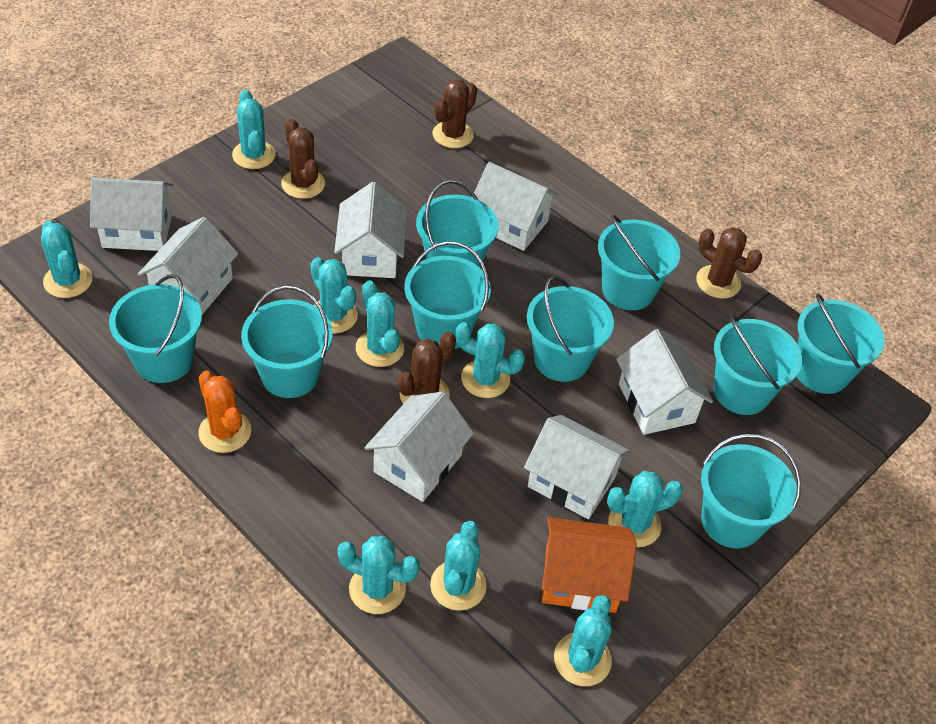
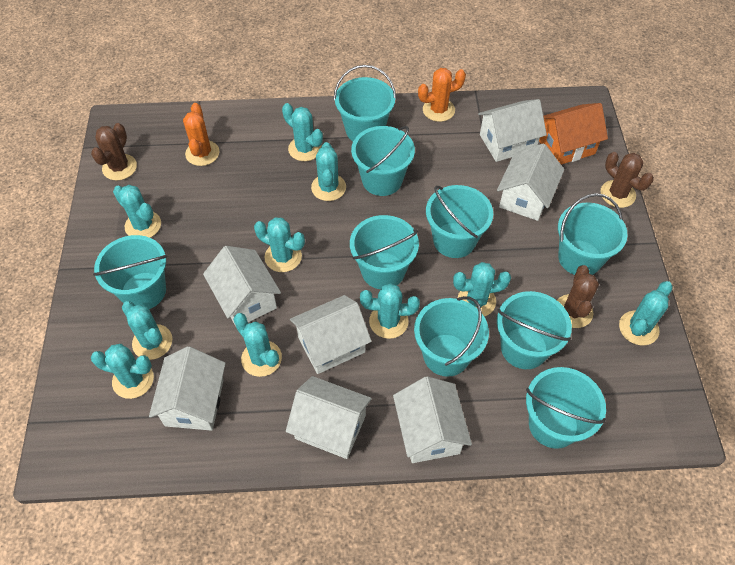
brown cactus: [281,119,325,199] [398,332,456,404] [433,79,477,148] [696,227,762,299] = 4 -> [91,123,137,181] [557,265,599,328] [600,152,654,208] = 3
orange cactus: [198,371,251,453] = 1 -> [183,103,219,166] [418,68,466,122] = 2
turquoise cactus: [41,220,93,298] [232,90,275,169] [311,257,358,334] [337,536,420,614] [356,280,404,367] [430,521,486,611] [455,322,525,398] [554,595,612,686] [607,471,683,547] = 9 -> [91,344,154,399] [113,185,161,238] [122,301,172,360] [233,313,282,377] [254,217,305,272] [282,103,323,161] [311,142,346,201] [360,283,420,339] [453,262,511,316] [619,281,673,345] = 10

